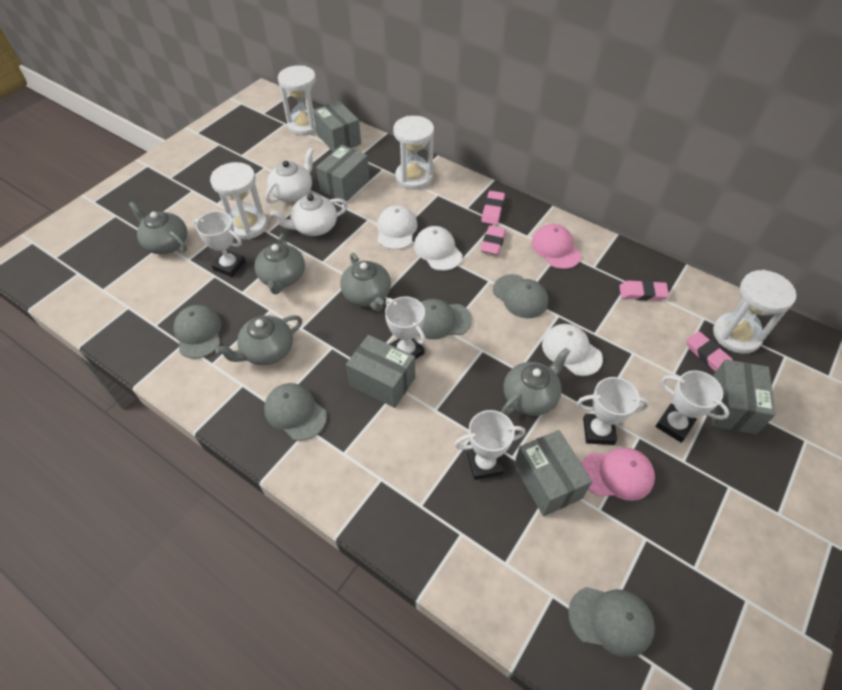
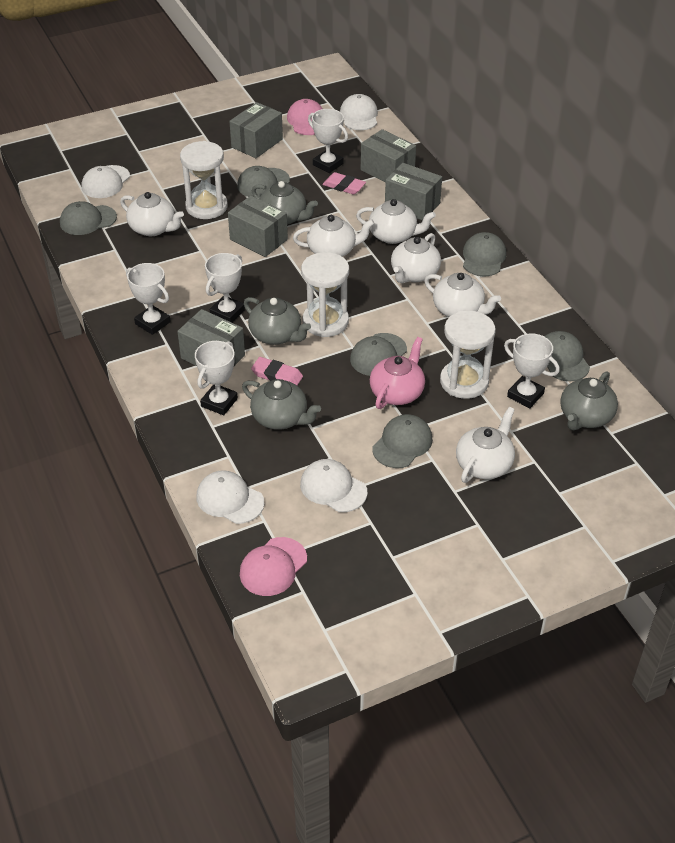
grey cap: [173,305,222,359] [264,383,327,441] [418,299,472,340] [493,274,548,318] [568,587,655,658] = 5 -> [60,201,117,235] [237,166,290,197] [350,333,407,376] [372,414,433,468] [463,232,506,277] [544,331,590,381] = 6
grey teapot: [129,201,187,254] [215,315,302,365] [255,234,305,294] [340,253,391,311] [501,347,570,416] = 5 -> [242,379,321,430] [244,297,311,345] [252,181,318,225] [560,371,618,430] = 4
pink eraser: [480,226,506,255] [481,191,505,225] [619,280,669,301] [686,331,733,372] = 4 -> [251,357,303,385] [322,172,366,195] = 2
pink teapot: none = 0 -> [370,337,425,409] = 1
white cap: [377,205,418,250] [414,226,463,271] [542,324,603,376] = 3 -> [82,165,130,198] [196,470,264,524] [300,459,367,512] [340,94,378,130] = 4
white hourglass: [210,162,268,240] [278,65,316,136] [393,116,434,190] [713,270,796,354] = 4 -> [180,141,228,219] [301,252,349,337] [440,311,496,399] = 3
white teapot: [265,148,314,204] [271,194,348,236] = 2 -> [120,192,184,236] [293,215,375,257] [356,199,436,244] [391,233,441,283] [424,273,501,317] [456,407,515,483] = 6

